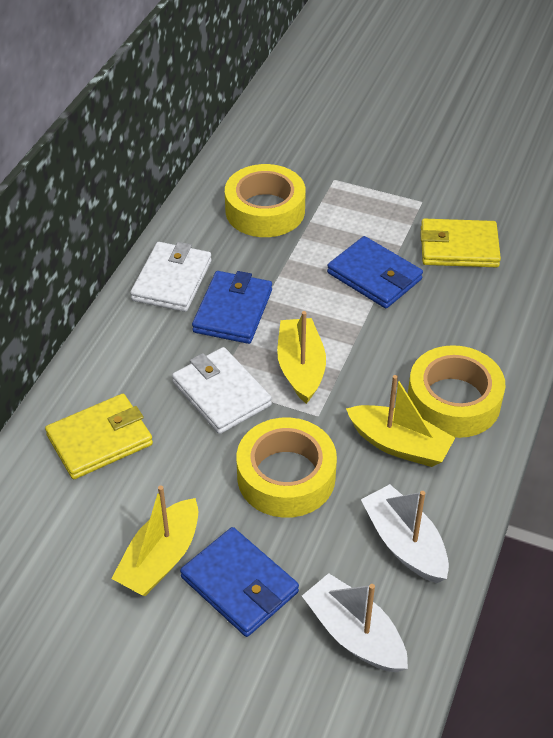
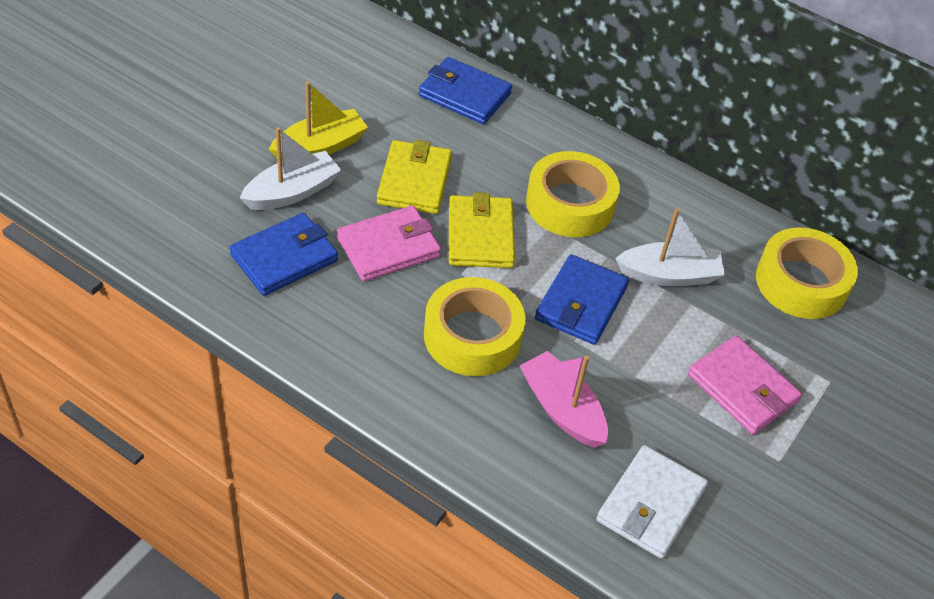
pink boat: none = 0 -> [520,351,608,448] = 1
pink wallet: none = 0 -> [337,205,441,281] [688,335,802,435] = 2
white wallet: [130,242,212,312] [172,347,272,434] = 2 -> [597,445,708,559] = 1
yellow boat: [111,485,198,596] [277,311,326,404] [346,375,455,467] = 3 -> [269,81,368,162] = 1

